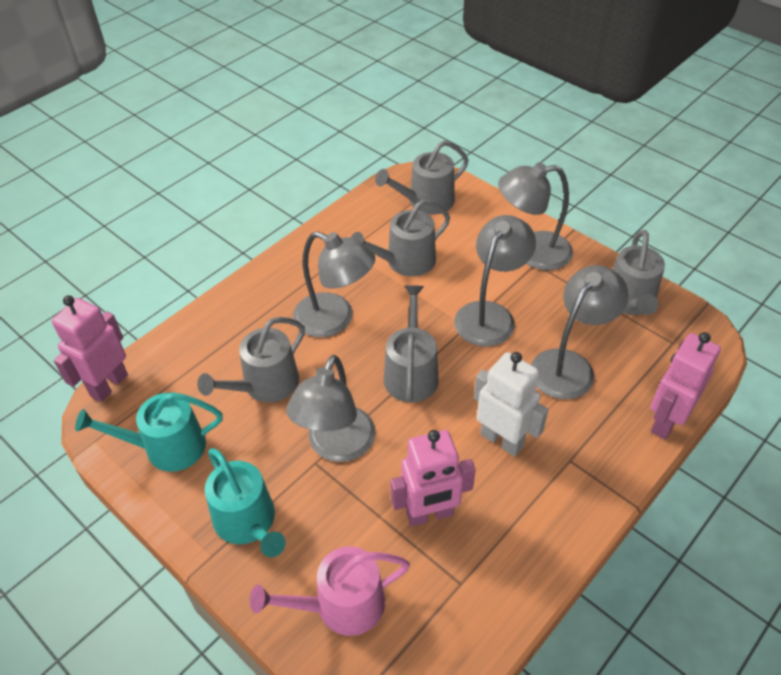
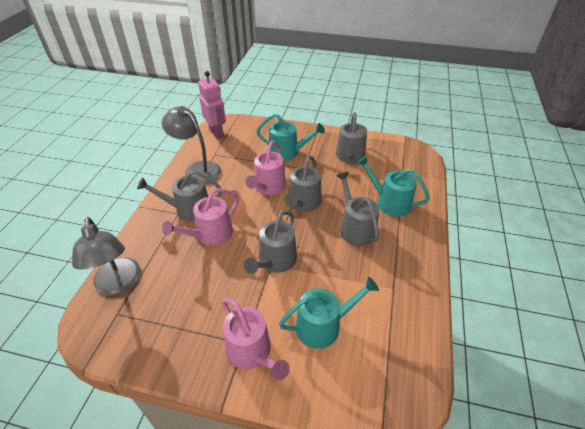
grey lamp: [286,355,376,462] [293,231,375,337] [454,215,536,347] [498,162,573,270] [531,265,628,399] = 5 -> [72,217,141,295] [162,106,221,184] = 2
pink robot: [52,295,128,402] [391,430,476,526] [650,332,721,439] = 3 -> [198,71,226,139] = 1
pink watering can: [250,546,410,636] = 1 -> [162,188,238,246] [222,298,290,380] [245,141,286,195] = 3
turquoise watering can: [75,392,223,472] [205,448,286,557] = 2 -> [256,114,325,161] [279,277,379,349] [356,156,430,217] = 3
white robot: [474,352,549,457] = 1 -> none = 0

